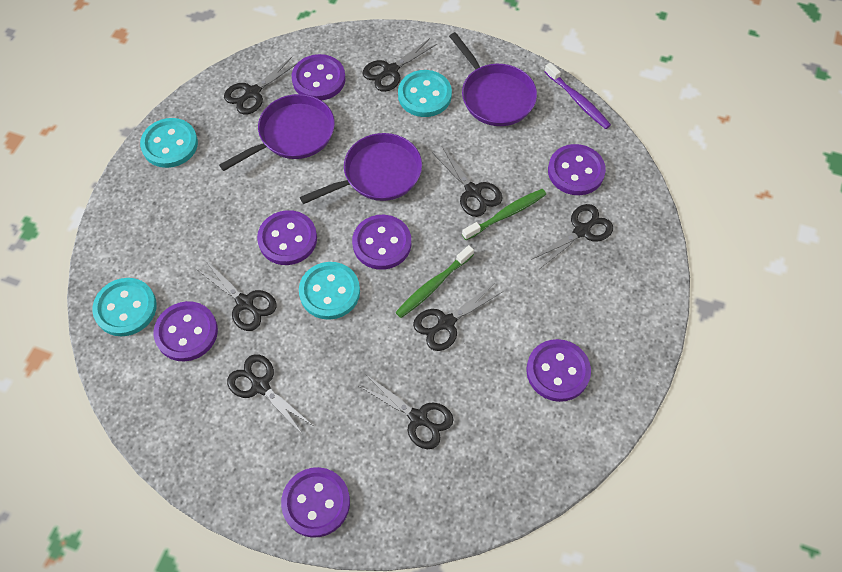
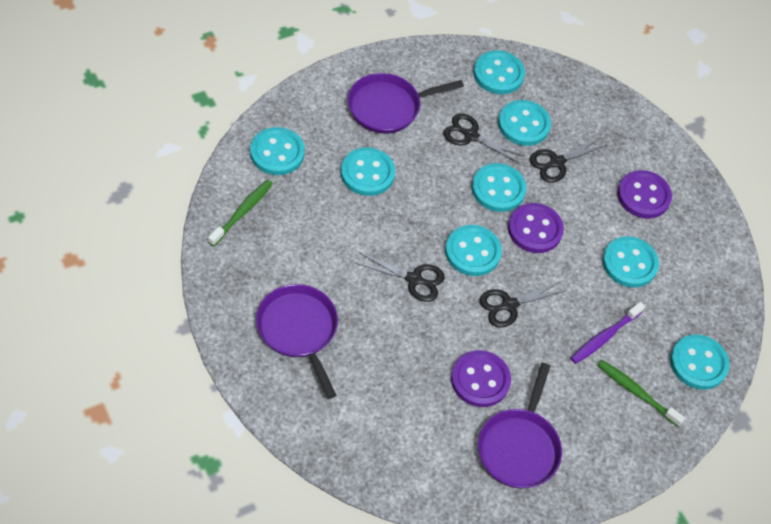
black scissors: [195,260,277,331] [224,57,297,115] [227,354,312,435] [359,375,454,449] [362,38,437,92] [413,283,502,351] [432,146,503,217] [531,204,613,268] = 8 -> [356,253,445,302] [443,113,525,164] [479,281,567,327] [529,137,607,183] = 4
purple button: [153,301,218,361] [257,210,317,265] [281,467,350,538] [292,54,346,100] [352,215,411,270] [526,339,591,402] [548,144,606,195] = 7 -> [451,350,511,407] [508,203,564,253] [617,170,672,219] = 3
turquoise button: [92,278,157,337] [140,118,198,168] [299,262,360,320] [398,70,452,117] = 4 -> [250,127,305,175] [341,147,395,196] [445,225,502,276] [472,163,526,212] [473,50,525,94] [498,100,551,146] [603,236,659,288] [670,334,730,390] = 8

